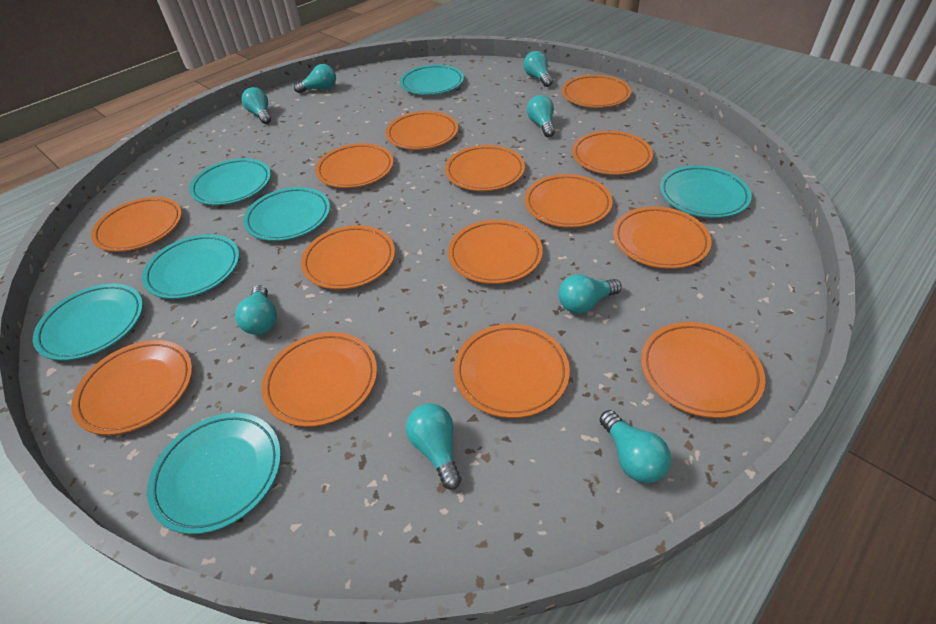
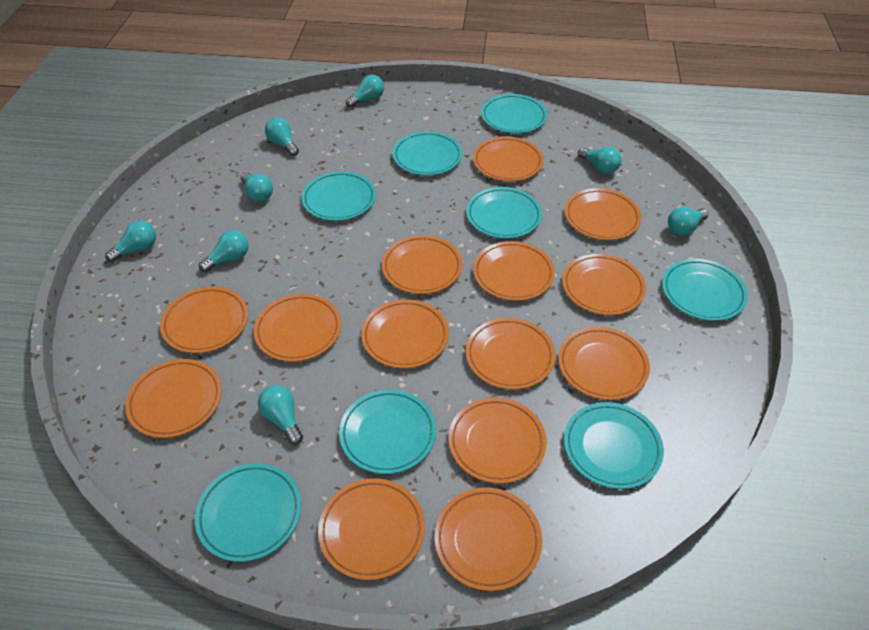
turquoise plate: [33,283,143,361] [142,234,239,299] [147,413,281,534] [189,158,271,205] [243,187,330,241] [400,65,464,95] [660,165,752,218] = 7 -> [195,463,301,562] [302,171,376,221] [339,390,436,474] [393,131,462,176] [466,187,542,239] [481,94,547,133] [564,402,664,489] [662,259,748,321] = 8

